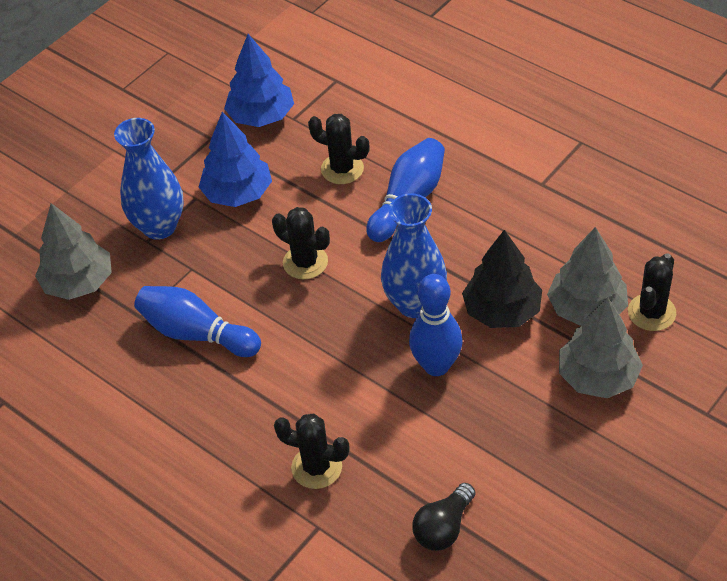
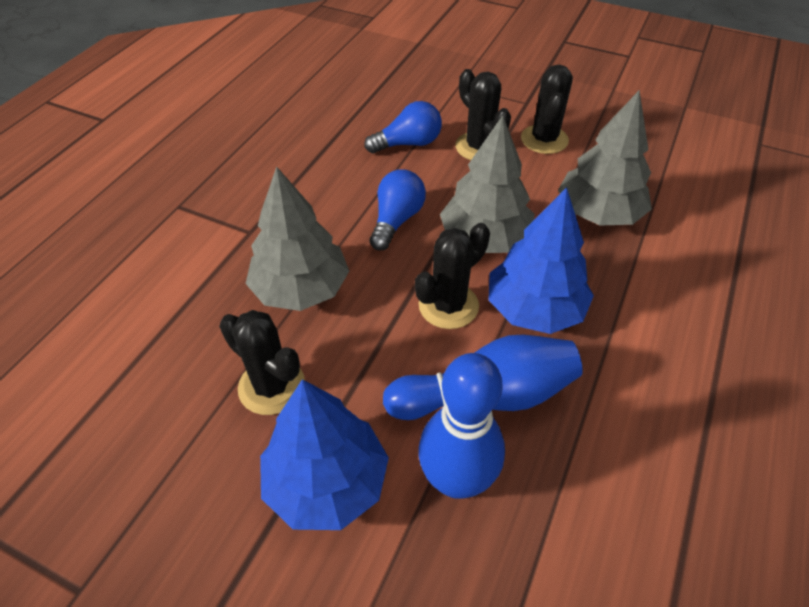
black light bulb: [412,483,475,551] = 1 -> none = 0
black tree: [462,230,542,328] = 1 -> none = 0
blue bowling pin: [134,286,261,357] [366,138,445,242] [409,274,463,376] = 3 -> [383,334,583,420] [418,353,505,499] = 2
blue light bulb: none = 0 -> [364,101,442,153] [369,169,426,251] = 2
blue vase: [114,118,184,240] [381,193,447,318] = 2 -> none = 0

